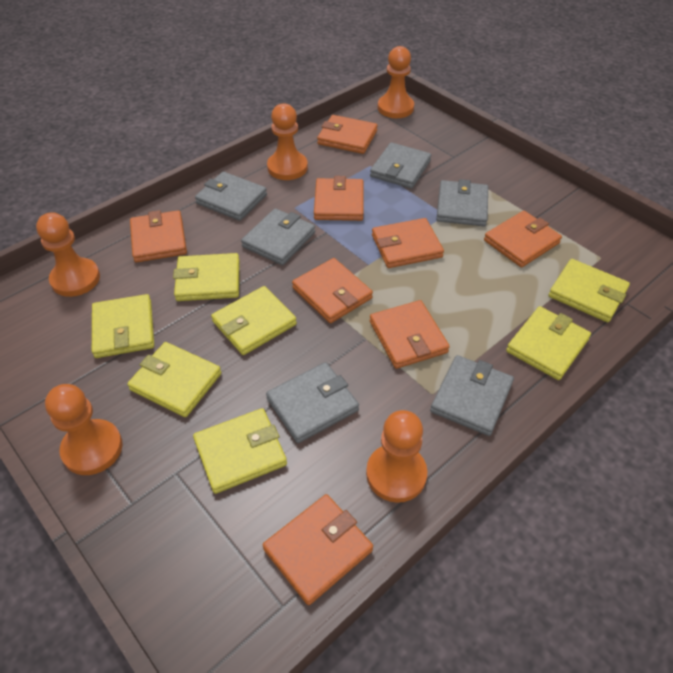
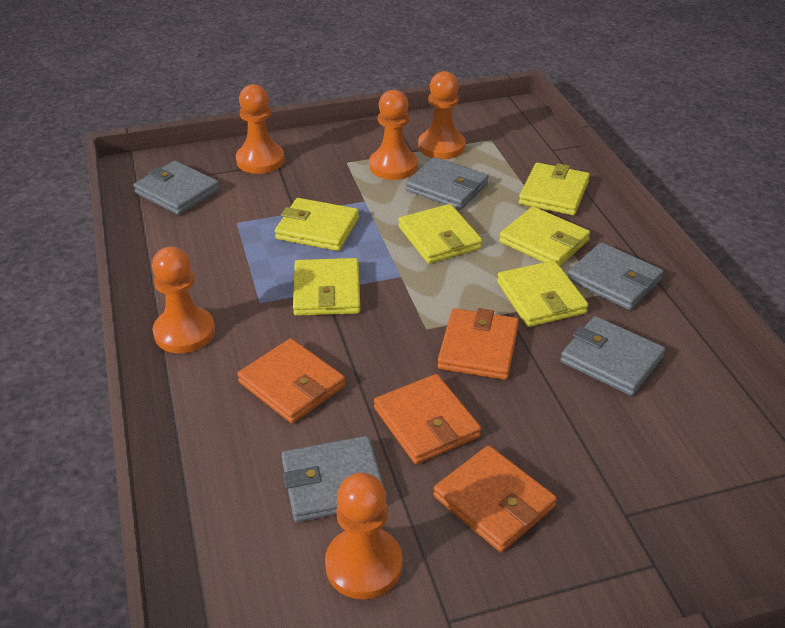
grey wallet: [195,172,267,221] [241,208,315,265] [266,362,359,443] [370,142,431,189] [430,355,514,436] [436,179,488,226] = 6 -> [133,161,220,215] [281,436,387,522] [406,157,489,210] [560,316,666,396] [568,242,663,310] = 5
orange wallet: [130,210,187,263] [263,494,373,605] [292,258,373,323] [314,176,364,221] [317,115,378,154] [370,300,450,369] [372,218,444,268] [484,211,562,267] = 8 -> [237,338,345,423] [374,374,481,464] [433,445,557,552] [437,308,519,380] = 4
yellow wallet: [92,294,154,358] [127,342,221,417] [173,253,240,301] [193,408,287,494] [211,286,297,355] [506,306,591,380] [549,259,630,322] = 7 -> [275,198,359,251] [293,258,360,316] [398,204,483,264] [497,260,588,327] [499,207,590,266] [519,163,590,215] = 6

